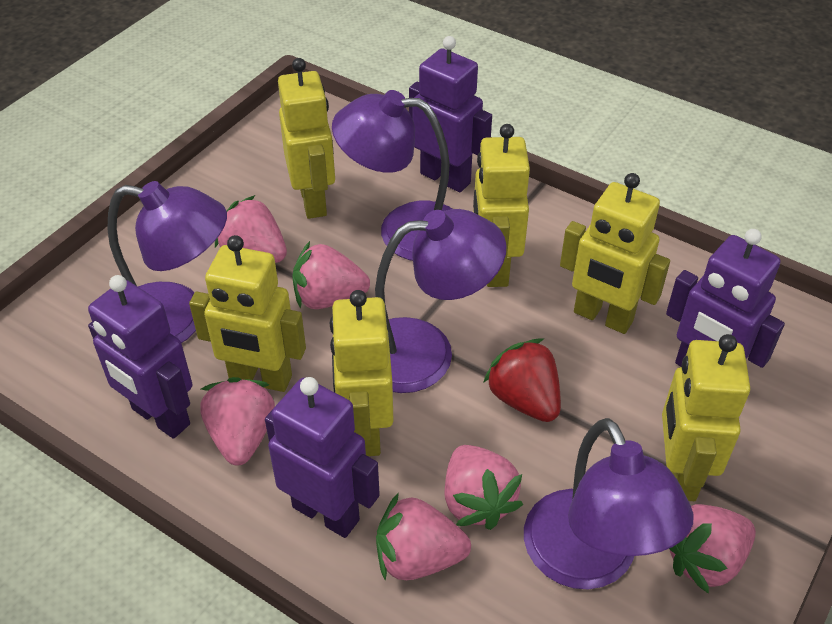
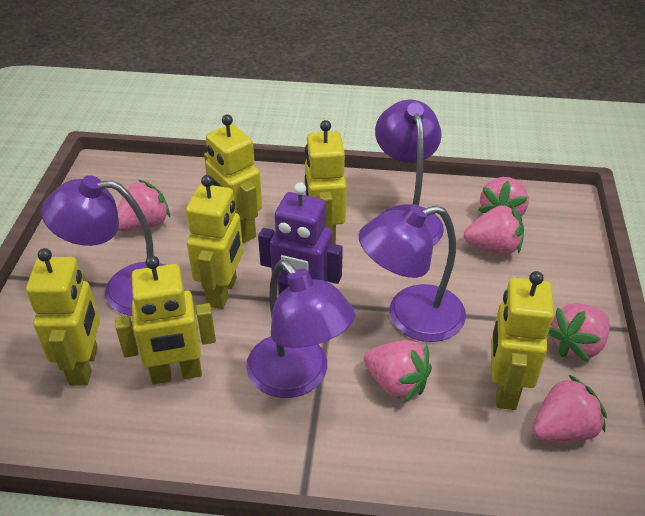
purple robot: [88,275,192,439] [265,377,380,538] [409,36,492,192] [666,229,785,368] = 4 -> [258,182,343,295] = 1
red strawberry: [483,339,561,422] = 1 -> none = 0

